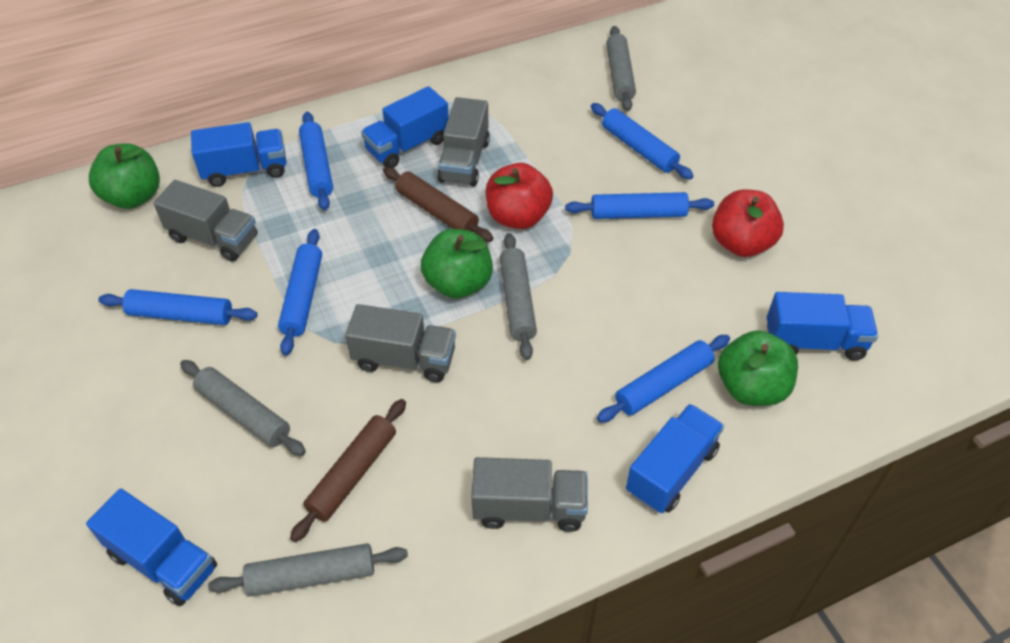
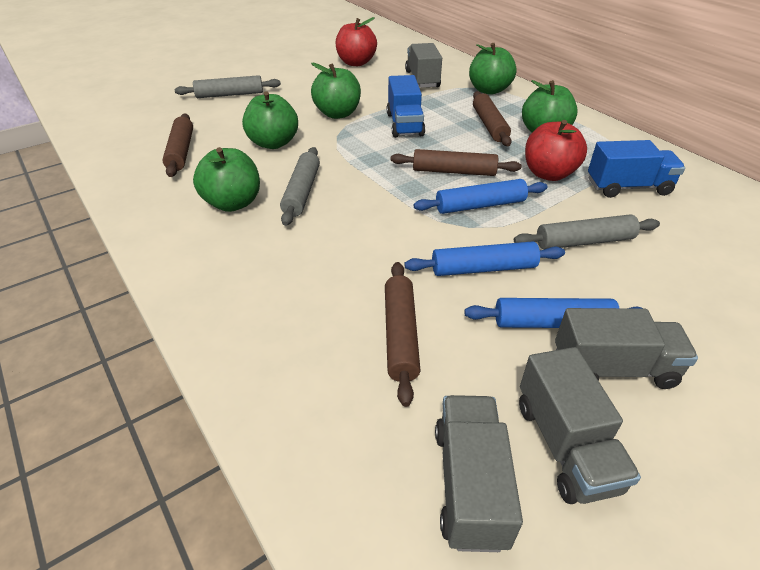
blue rolling pin: [98,289,258,325] [278,229,322,356] [299,112,333,210] [565,192,714,219] [591,103,693,180] [597,335,730,423] = 6 -> [405,241,565,276] [413,179,548,214] [465,298,644,328] = 3
blue truck: [86,489,217,606] [191,122,286,187] [361,86,449,168] [626,404,724,513] [767,292,878,360] = 5 -> [387,75,425,138] [588,140,685,198] = 2
brown rolling pin: [290,399,406,542] [383,167,493,242] = 2 -> [163,113,193,177] [385,262,421,407] [390,149,522,176] [473,91,512,146] = 4
green apple: [89,144,160,209] [421,229,493,299] [718,330,798,406] = 3 -> [193,147,260,212] [242,91,298,149] [311,63,361,119] [469,43,516,95] [522,80,578,133] = 5
grey rolling pin: [180,360,306,456] [208,543,408,597] [500,233,537,360] [606,26,636,111] = 4 -> [174,75,281,98] [280,147,320,226] [514,214,660,250] = 3

